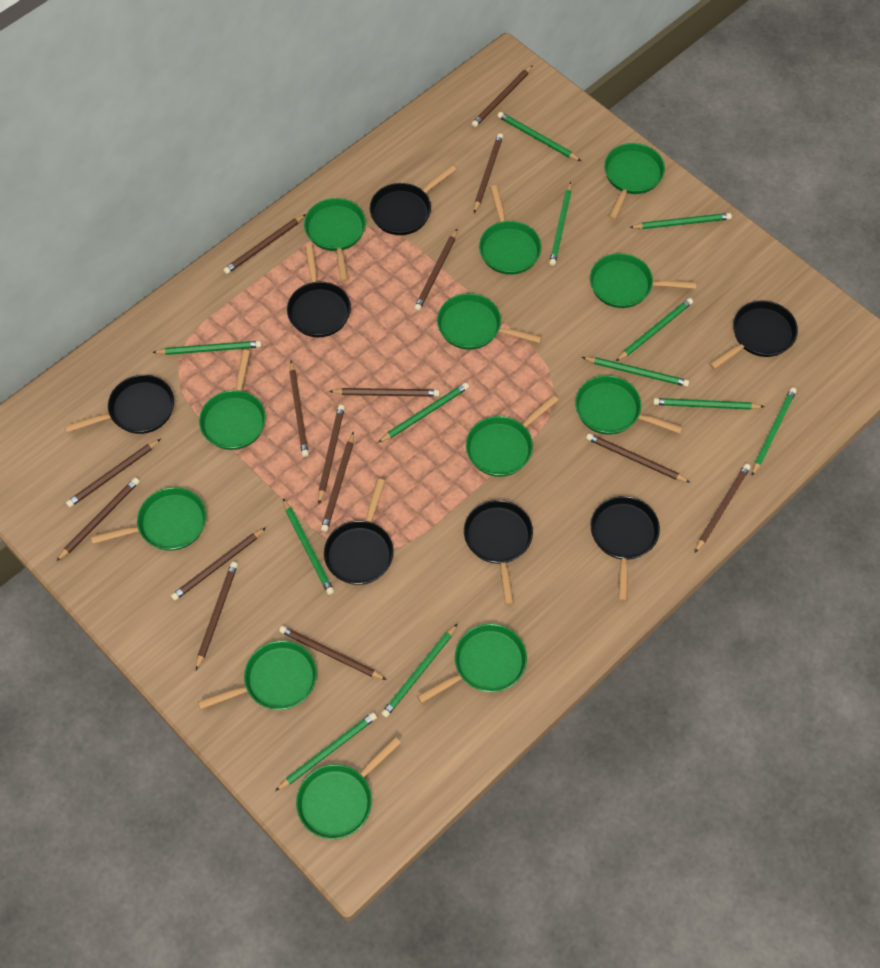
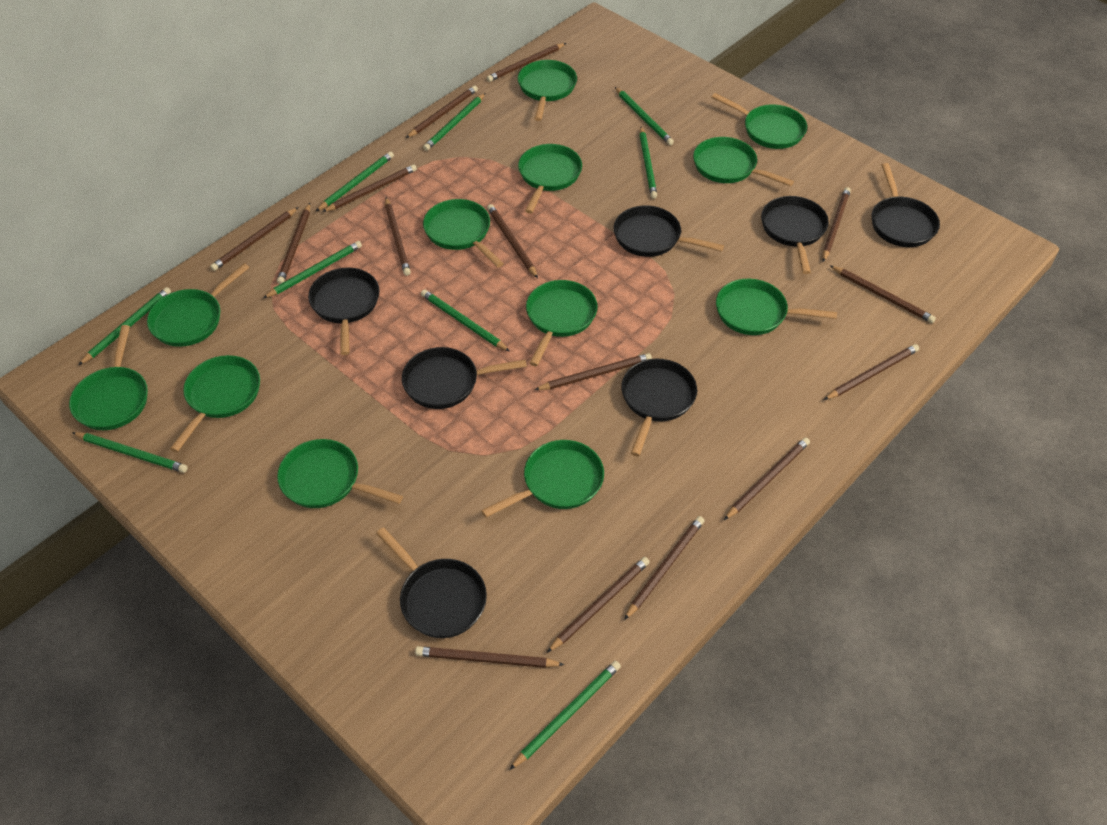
green pencil: [152,341,262,355] [275,712,377,791] [283,499,334,595] [378,382,469,443] [381,624,457,718] [498,112,581,161] [549,182,572,266] [582,357,689,387] [616,298,693,361] [629,213,732,229] [653,398,765,410] [752,387,796,476] = 12 -> [72,432,188,473] [79,287,171,365] [263,241,362,298] [316,151,394,211] [421,289,510,352] [423,93,486,151] [510,661,621,770] [615,87,674,145] [639,127,657,199] = 9

